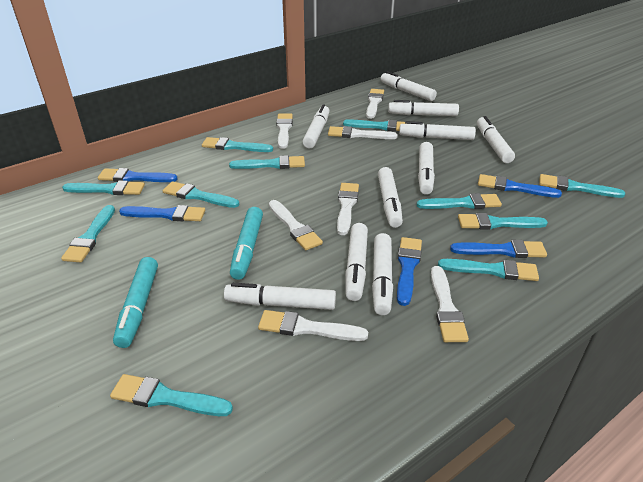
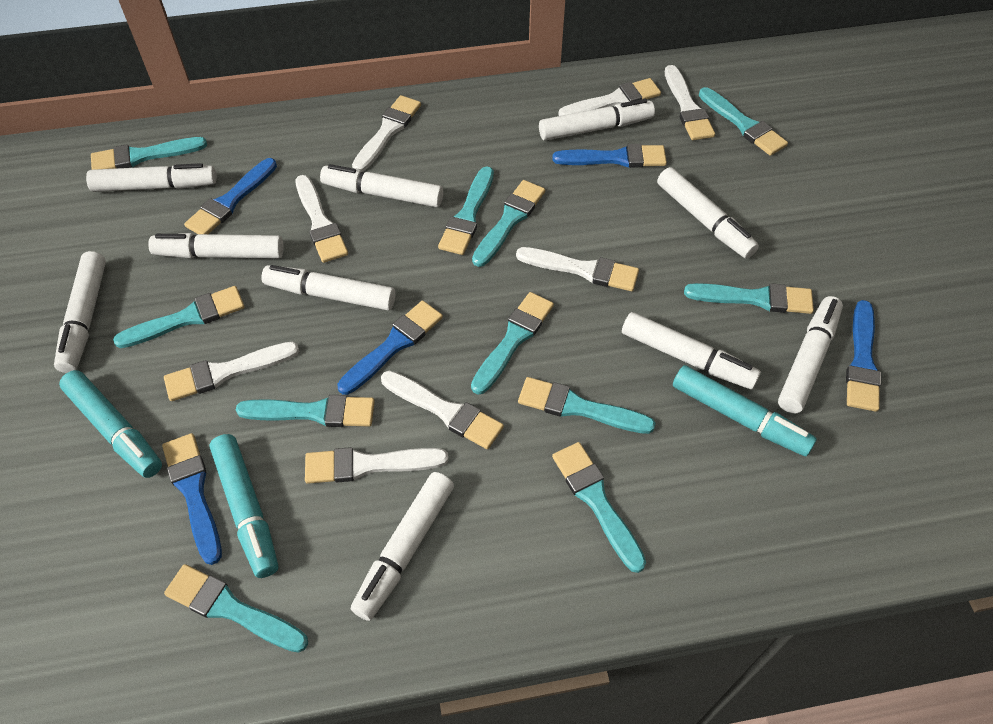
turquoise marker: [113,257,158,348] [230,207,263,280] = 2 -> [59,370,162,478] [209,434,278,578] [673,365,817,456] = 3
white brush: [258,310,368,341] [269,200,323,250] [276,113,293,149] [328,126,398,139] [337,183,359,235] [366,89,384,119] [431,266,469,342] = 7 -> [164,342,299,401] [295,175,348,263] [305,447,448,484] [352,95,421,172] [381,371,504,449] [516,247,639,291] [558,78,661,116] [665,65,715,140] = 8

